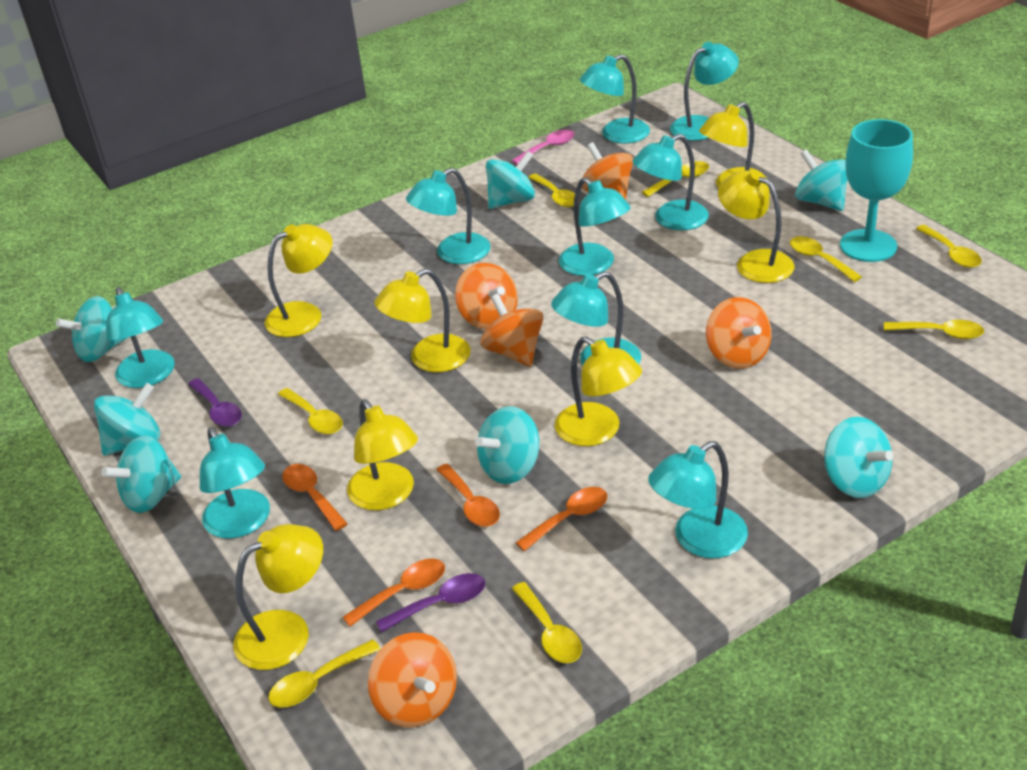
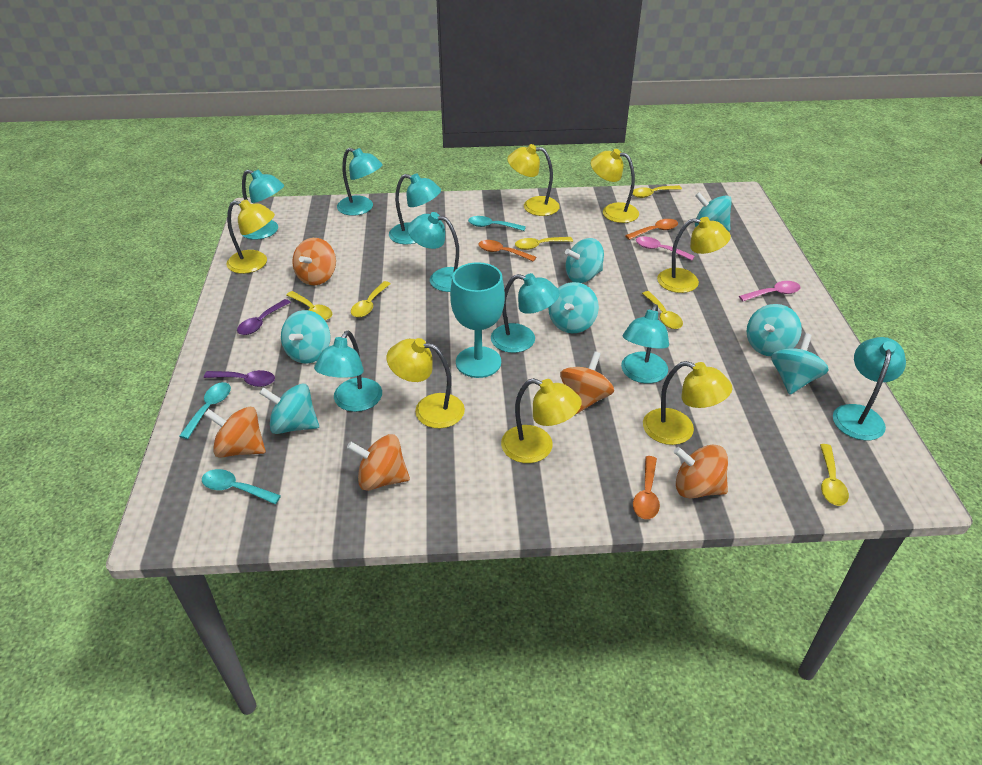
orange spoon: [282,464,348,531] [343,559,445,627] [436,464,500,527] [516,487,607,551] = 4 -> [478,240,536,262] [625,219,678,240] [633,456,660,519] = 3
pink spoon: [511,130,575,164] = 1 -> [636,236,695,261] [739,281,801,301] = 2
turquoise lamp: [106,287,175,388] [200,427,270,539] [406,168,491,264] [551,271,641,365] [559,177,631,276] [580,54,650,143] [633,134,709,230] [648,441,748,558] [670,42,739,141] = 9 -> [241,169,284,240] [314,331,382,412] [337,148,382,216] [389,173,441,244] [408,212,459,292] [491,273,560,353] [621,304,669,383] [833,337,906,440] = 8
turquoise spoon: none = 0 -> [179,382,231,439] [202,469,281,504] [468,216,526,231] = 3
yellow spoon: [268,639,380,708] [278,388,343,434] [512,582,582,663] [528,174,575,207] [642,161,709,197] [790,236,862,282] [884,320,984,339] [916,225,982,268] = 8 -> [286,291,332,320] [351,281,391,317] [515,237,573,250] [632,185,682,198] [642,291,683,329] [820,444,849,506] = 6

